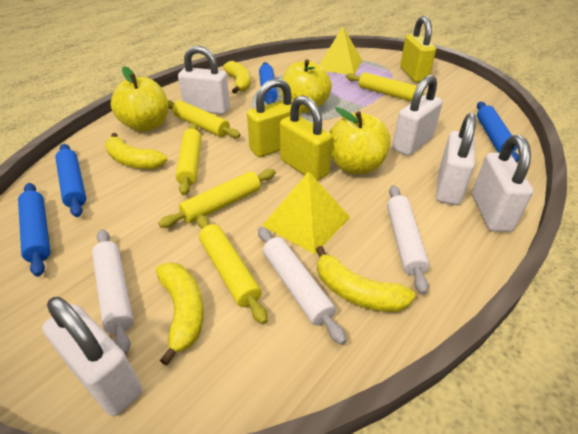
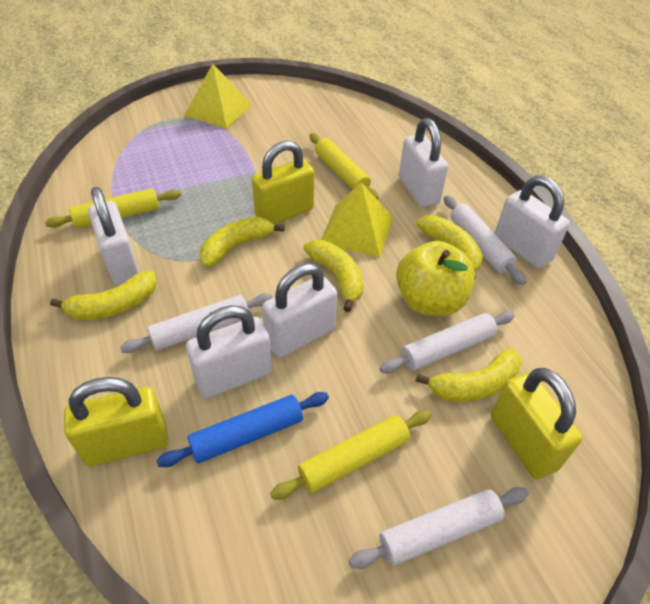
blue rolling pin: [18,183,50,277] [55,144,86,217] [259,62,277,105] [477,102,519,163] = 4 -> [156,392,329,467] = 1
white rolling pin: [92,229,134,355] [258,227,346,345] [387,185,430,295] = 3 -> [120,293,273,353] [349,487,529,569] [380,311,515,374] [444,195,526,285] = 4
yellow apple: [111,66,168,132] [281,59,332,113] [329,107,390,174] = 3 -> [396,241,475,316] = 1
yellow banana: [105,133,167,169] [156,262,204,366] [223,61,251,94] [316,246,415,312] = 4 -> [50,271,157,320] [199,217,285,267] [303,240,364,312] [416,215,483,271] [416,348,521,402] = 5
yellow rolling pin: [158,169,276,228] [168,100,240,138] [176,123,201,195] [197,215,268,324] [346,72,427,101] = 5 -> [45,189,181,228] [270,410,432,500] [310,133,378,200] = 3

